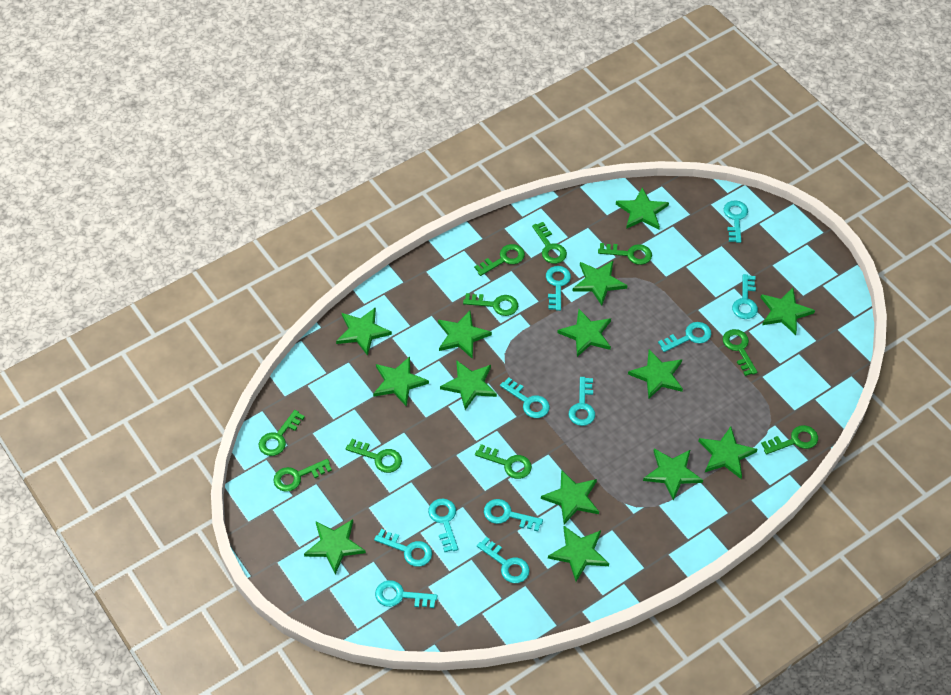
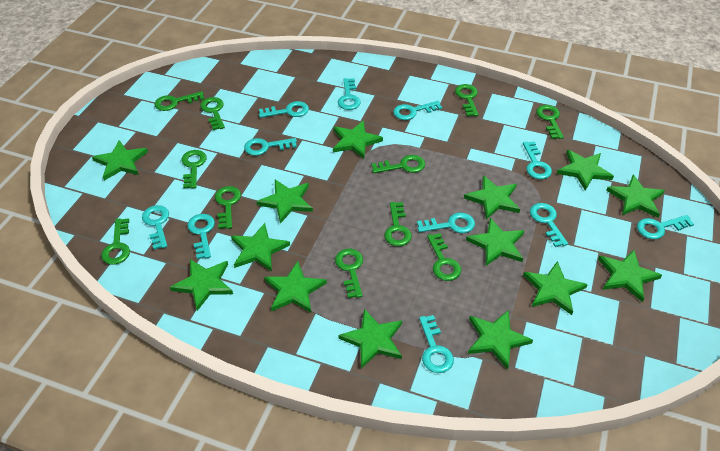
green key: [259,410,305,456] [273,459,332,492] [346,439,402,473] [463,293,518,316] [474,244,525,276] [475,444,532,479] [532,222,567,264] [598,243,652,265] [723,329,757,376] [761,425,818,454] = 10 -> [101,218,130,265] [155,91,204,111] [181,150,206,189] [200,97,225,130] [215,186,241,229] [335,249,363,298] [372,155,425,173] [384,202,412,246] [427,233,461,281] [455,84,479,116] [536,105,564,139] = 11

